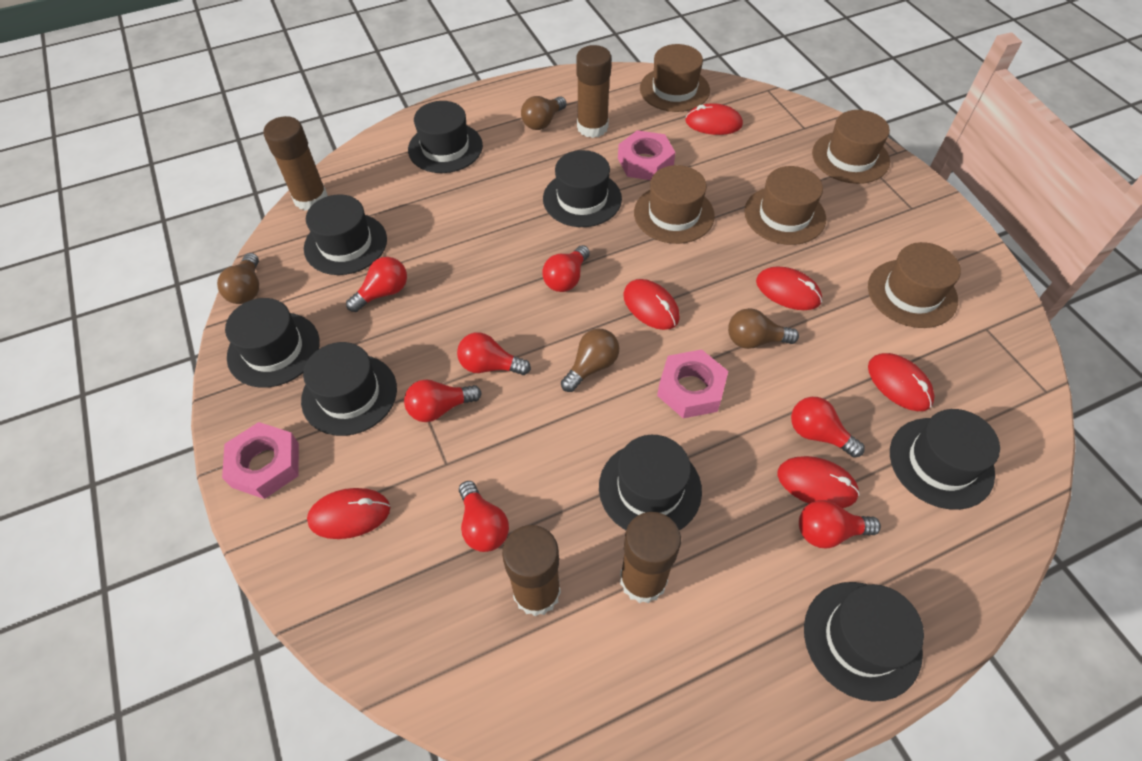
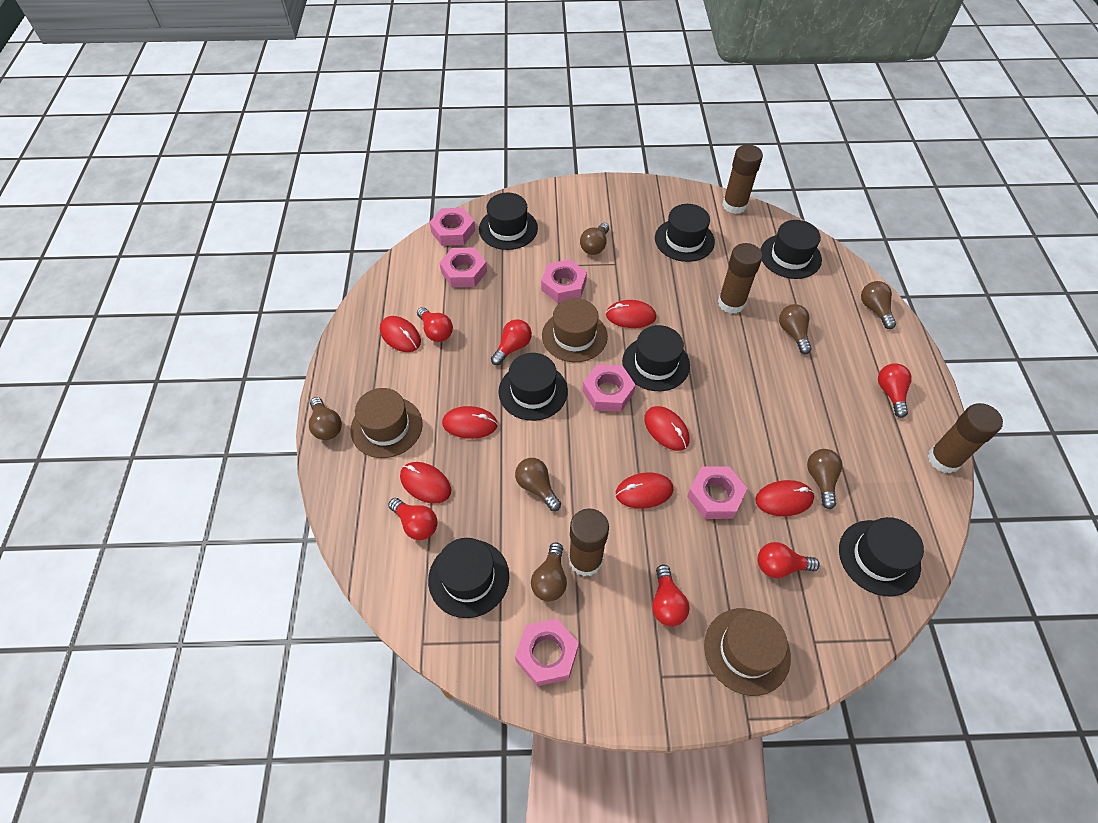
black hat: [225,298,320,388] [301,342,397,436] [304,194,387,275] [408,101,483,173] [543,150,622,227] [599,435,702,530] [804,582,924,702] [890,409,1000,510] = 8 -> [428,538,509,618] [479,193,538,250] [498,353,568,421] [622,325,690,391] [655,204,715,262] [760,220,822,279] [839,517,924,596] = 7
brown hat: [634,165,715,244] [640,44,710,112] [744,166,826,245] [812,110,890,184] [868,242,961,328] = 5 -> [350,388,423,458] [542,298,608,362] [704,608,791,696] = 3
brown light bulb: [217,253,259,304] [521,96,566,130] [561,329,619,392] [728,308,799,349] = 4 -> [309,397,342,440] [515,458,561,511] [531,543,567,601] [580,223,609,255] [779,304,812,354] [807,449,842,509] [861,281,896,329] = 7
pink nut: [222,422,299,499] [618,130,676,180] [657,349,728,418] = 3 -> [429,208,475,246] [439,248,487,287] [515,619,579,686] [541,260,587,303] [583,364,636,412] [687,466,747,519] = 6
red light bulb: [346,257,407,312] [404,379,482,422] [457,332,531,375] [459,481,509,552] [542,245,590,292] [791,397,865,458] [799,500,881,548] = 7 -> [388,498,438,540] [417,307,453,342] [491,319,532,365] [652,564,689,626] [758,542,820,578] [878,363,912,418] = 6
red mouse: [307,488,390,539] [623,279,680,330] [685,103,743,135] [756,267,822,310] [778,456,860,508] [868,353,935,411] = 6 -> [380,316,421,352] [400,462,451,504] [442,406,498,439] [606,300,656,328] [616,472,674,509] [644,406,690,451] [755,480,814,516] = 7

